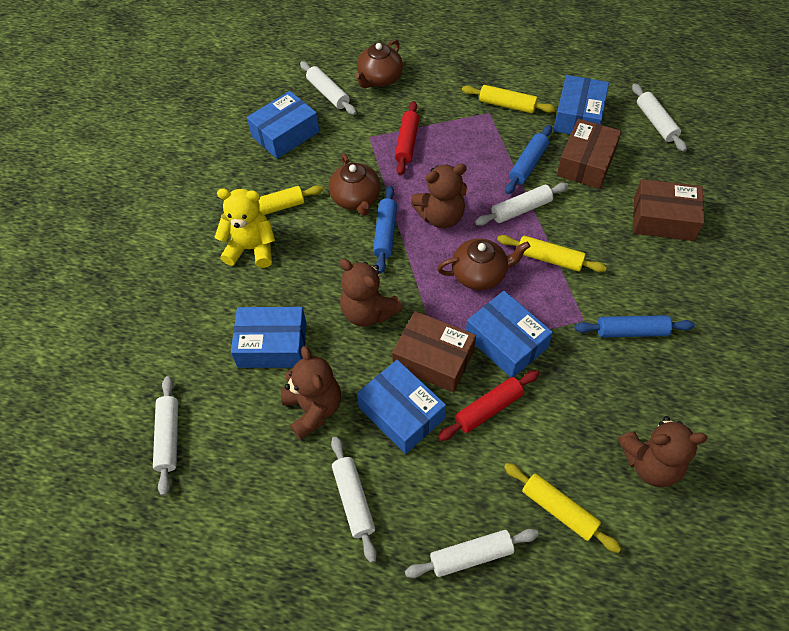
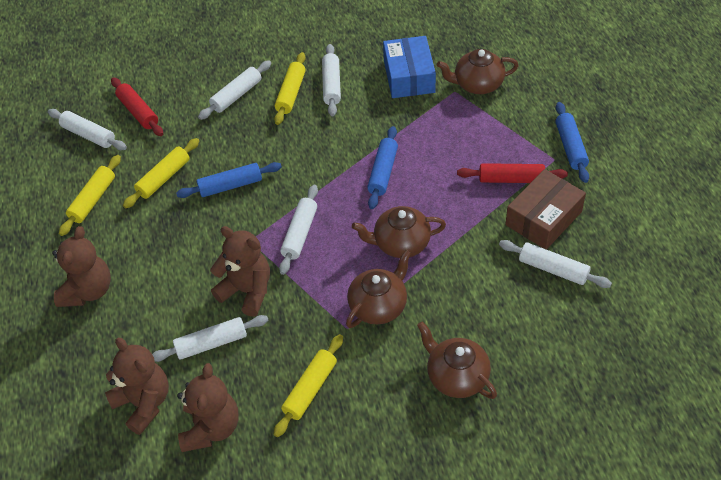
blue box: [231,307,307,368] [247,91,319,159] [357,360,446,454] [466,291,553,377] [553,75,609,134] = 5 -> [383,36,436,98] = 1
brown box: [392,311,476,393] [557,119,622,189] [633,179,704,241] = 3 -> [505,169,586,250] = 1
brown teapot: [329,154,381,216] [355,39,403,88] [437,238,530,290] = 3 -> [346,250,411,328] [352,206,446,258] [417,322,497,399] [437,49,519,94] = 4
yellow teddy bear: [215,188,275,268] = 1 -> none = 0

